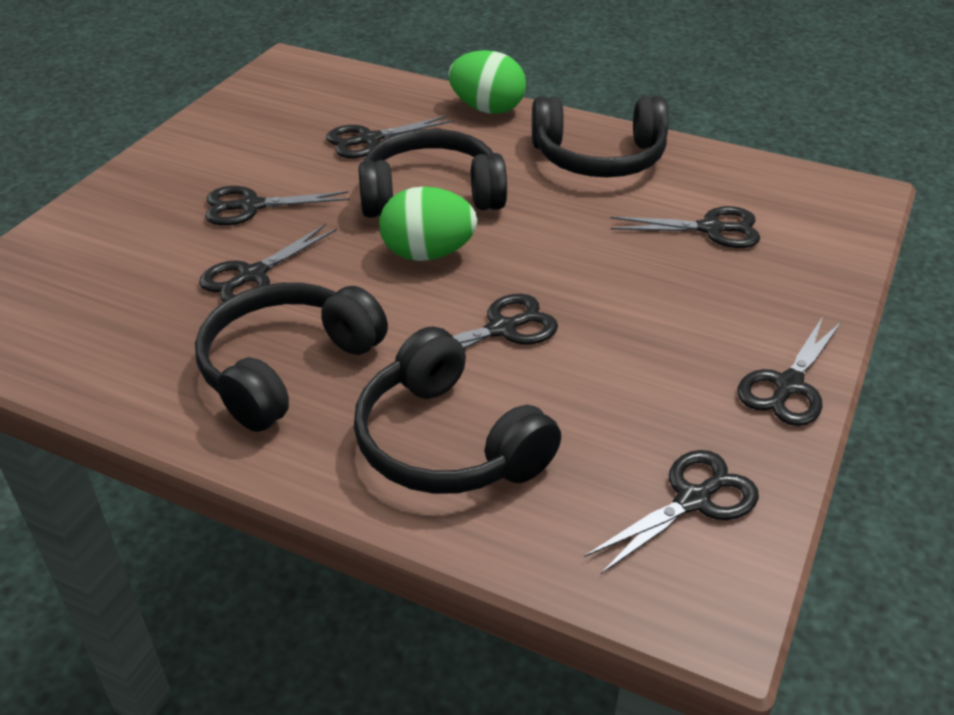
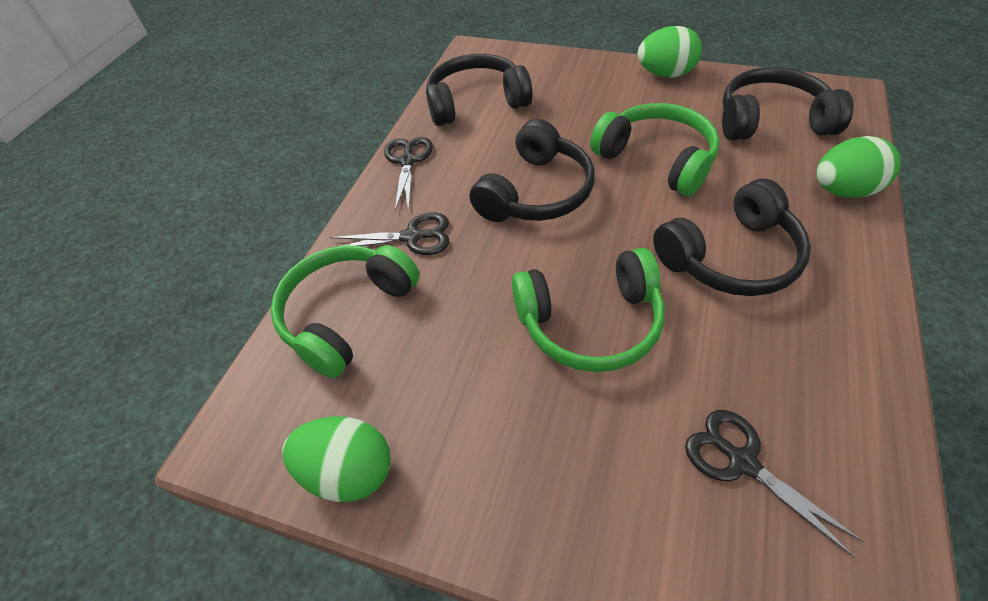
black scissors: [199,224,337,302] [205,186,350,226] [326,115,454,158] [395,294,558,358] [584,450,759,575] [610,206,760,248] [738,317,842,426] = 7 -> [330,213,450,255] [384,137,433,211] [685,410,864,558] = 3
green egg: [379,186,477,261] [448,50,526,114] = 2 -> [282,416,391,502] [637,26,702,77] [816,136,901,198] = 3
green headphones: none = 0 -> [271,245,420,378] [512,248,665,372] [590,103,720,196] = 3

